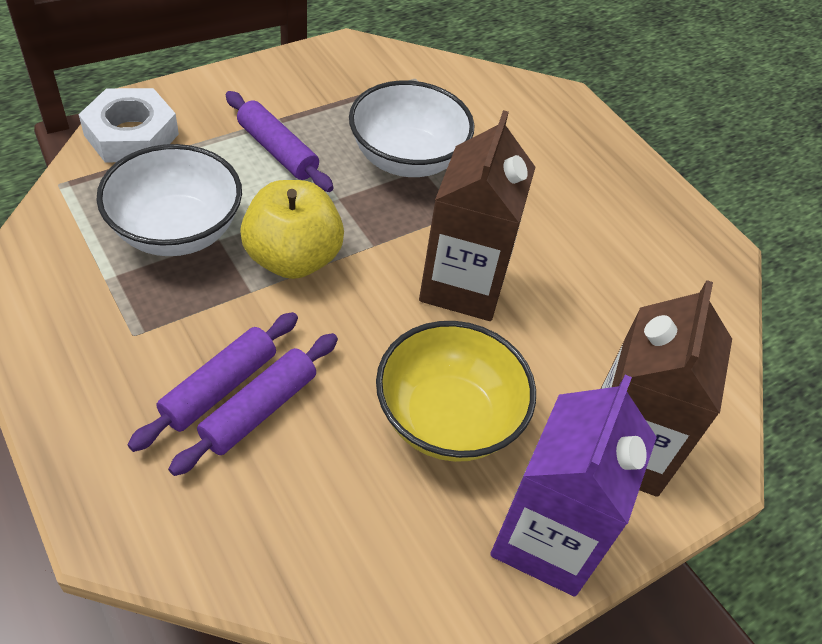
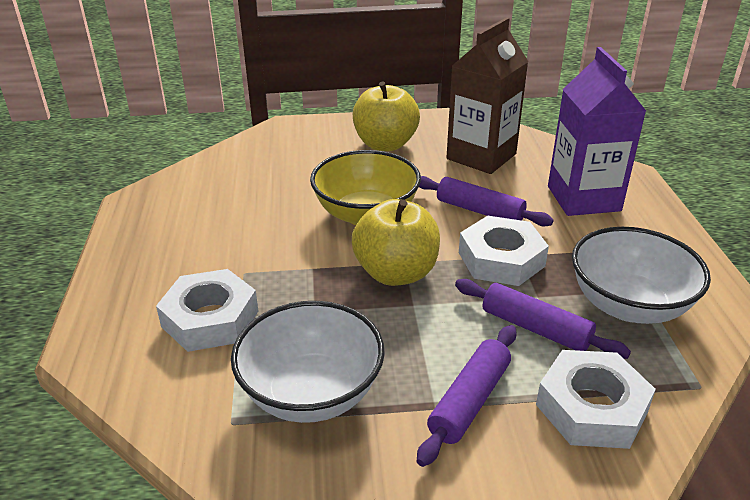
brown carton: [419,110,535,321] [600,280,732,497] = 2 -> [446,17,529,174] = 1
white nut: [78,88,179,163] = 1 -> [156,269,258,352] [459,216,549,286] [536,350,656,449] = 3
yellow apple: [240,180,344,279] = 1 -> [352,199,440,286] [353,81,420,151] = 2

